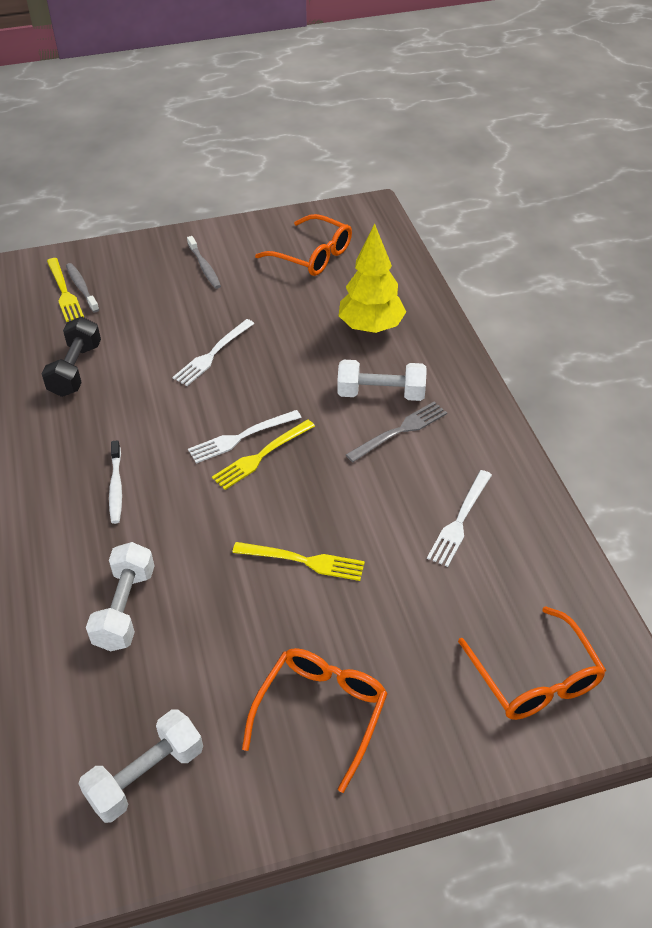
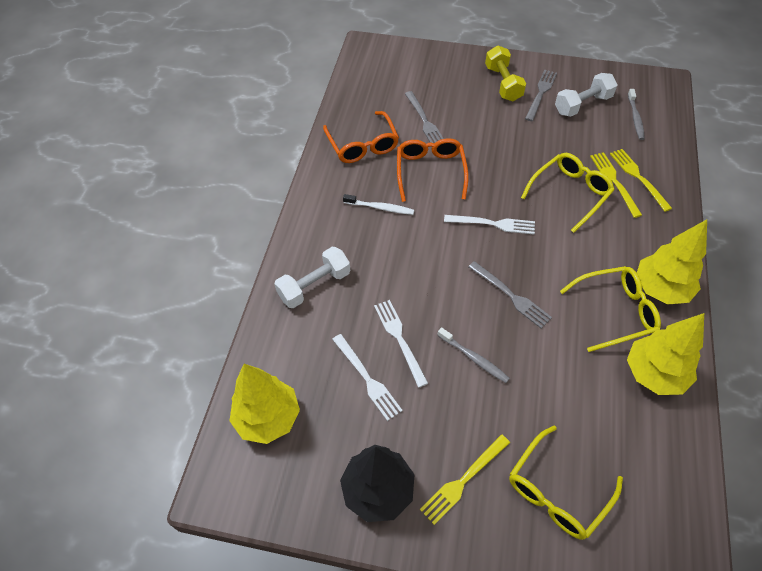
black dumbbell: [42,317,101,397] = 1 -> none = 0
black tree: none = 0 -> [340,445,415,522] = 1
grey fork: [346,402,447,462] = 1 -> [405,91,444,143] [468,261,552,328] [525,70,557,121] = 3
orange glasses: [242,648,388,793] [255,214,352,276] [458,606,606,720] = 3 -> [323,111,399,163] [397,138,469,202] = 2
white dumbbell: [78,709,203,823] [86,542,154,651] [337,360,427,401] = 3 -> [274,247,350,308] [555,73,617,117] = 2
yellow dumbbell: none = 0 -> [485,45,526,101] = 1
yellow glasses: none = 0 -> [509,425,623,540] [521,153,615,233] [560,266,661,352] = 3
yellow tree: [339,223,406,333] = 1 -> [229,364,300,444] [627,313,704,395] [637,219,707,305] = 3

